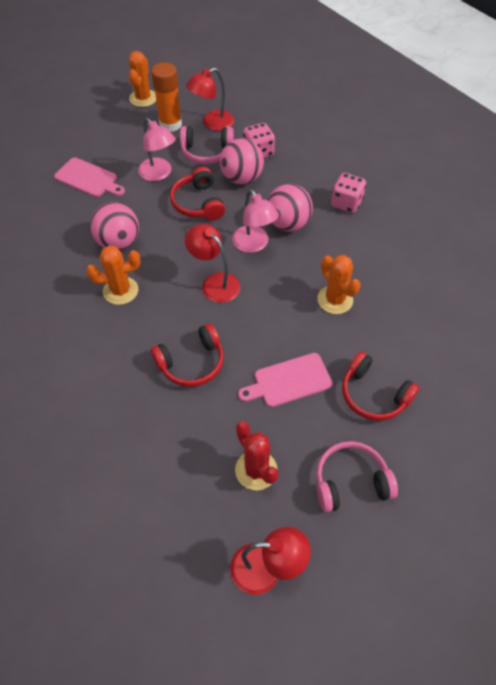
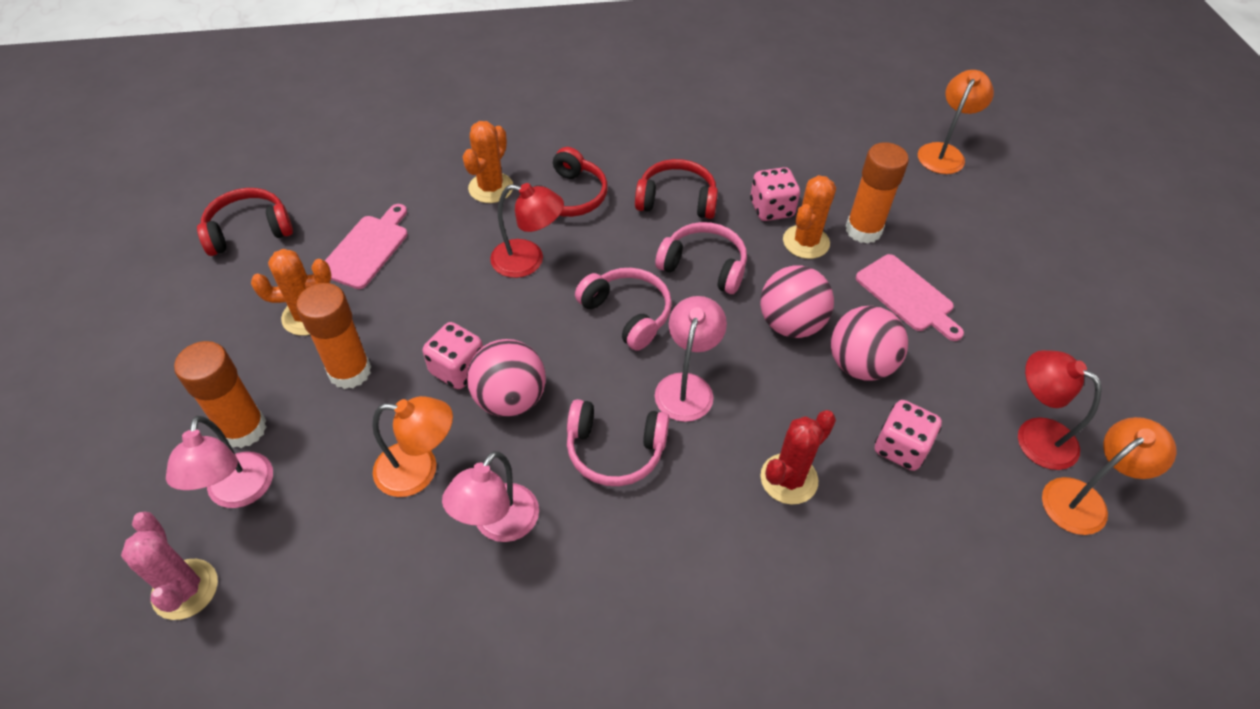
orange glue stick: [151,62,182,132] = 1 -> [174,341,267,448] [296,283,371,389] [846,142,909,244] = 3
orange lamp: none = 0 -> [372,396,453,497] [918,70,994,174] [1042,417,1176,535] = 3
pink cactus: none = 0 -> [121,512,218,620] = 1
pink dice: [243,123,275,158] [331,173,366,213] = 2 -> [423,322,483,389] [750,167,800,221] [875,400,942,471] = 3
pink headphones: [180,126,234,164] [316,441,398,513] = 2 -> [567,399,670,486] [575,268,672,351] [655,222,747,294] = 3
pink lamp: [138,118,176,181] [232,189,279,253] = 2 -> [166,416,273,508] [442,451,539,542] [655,296,727,422] = 3
red lamp: [185,224,240,303] [186,68,234,131] [230,527,311,595] = 3 -> [490,183,564,278] [1018,350,1102,470] = 2

